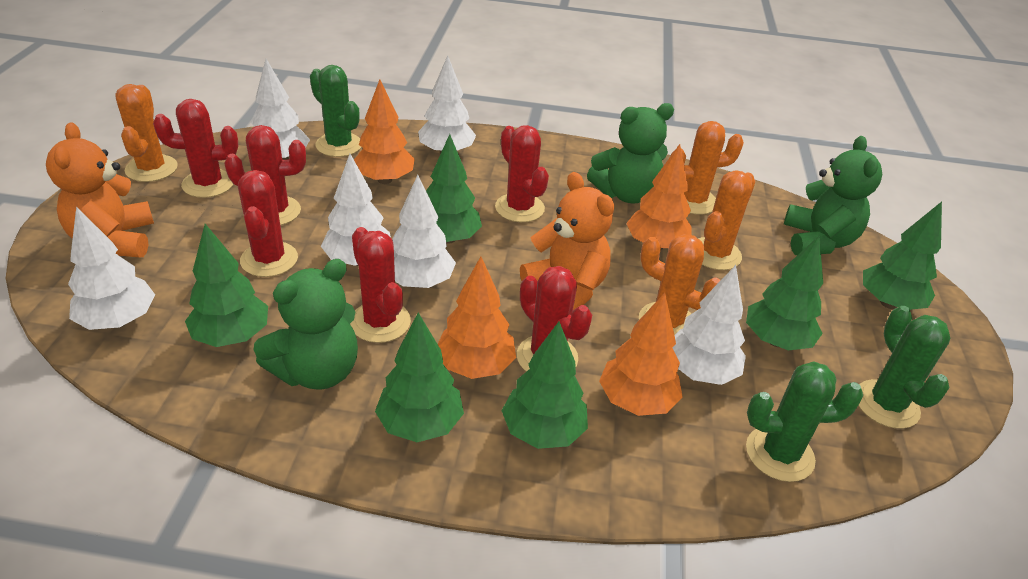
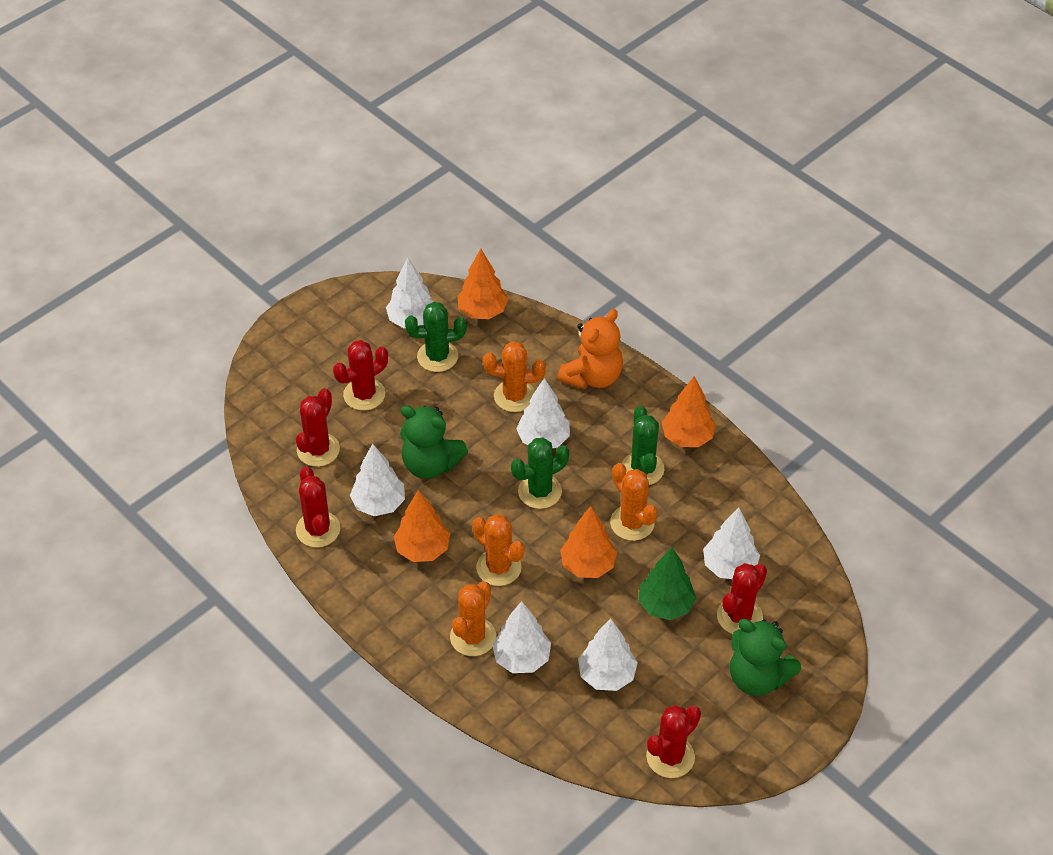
green teddy bear: [253,259,358,390] [587,103,674,203] [784,136,883,255] = 3 -> [400,405,468,479] [730,619,801,696] = 2
green tree: [185,224,268,347] [375,313,464,442] [426,134,482,244] [501,321,588,449] [746,236,823,350] [863,202,942,310] = 6 -> [639,547,696,620] = 1
orange teddy bear: [46,122,154,257] [520,172,614,310] = 2 -> [558,309,623,389] = 1
red cactus: [153,99,238,198] [224,125,306,225] [238,170,298,277] [350,227,411,343] [495,125,549,222] [517,266,592,372] = 6 -> [296,388,340,467] [296,467,340,547] [333,340,388,411] [646,705,701,778] [717,563,767,634] = 5

